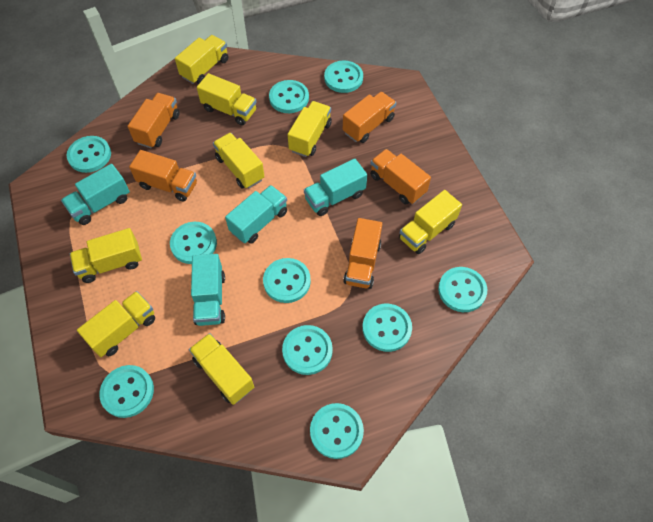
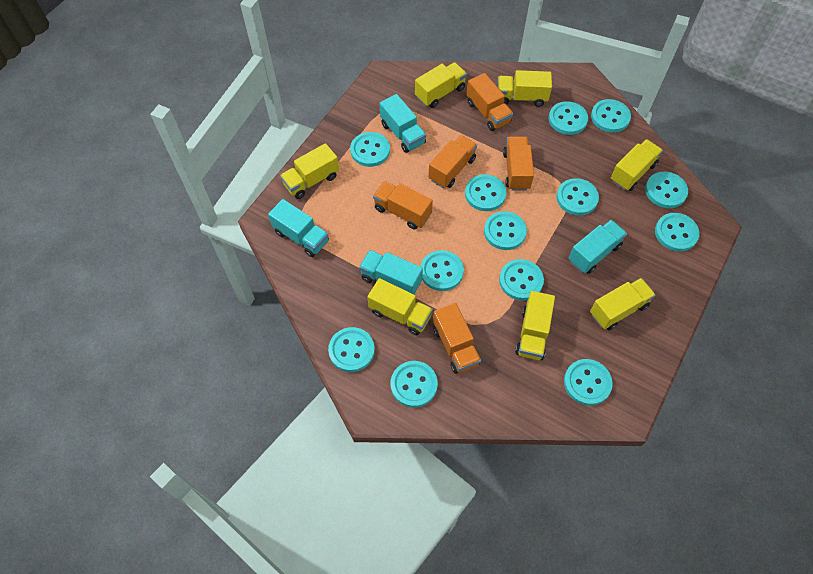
turquoise button: [67,136,111,173] [99,365,154,418] [170,222,217,264] [263,258,311,303] [269,80,309,113] [282,325,333,375] [310,403,364,459] [324,61,363,93] [362,304,412,352] [438,267,487,312] = 10 -> [328,327,375,372] [350,132,390,167] [391,361,438,408] [420,250,464,291] [465,174,506,211] [484,211,527,250] [499,259,544,300] [549,101,588,135] [556,178,599,216] [564,359,613,406] [591,99,631,133] [645,172,688,208] [655,213,699,252] = 13
yellow truck: [70,228,142,283] [77,291,155,357] [175,35,228,84] [189,333,254,405] [197,73,257,125] [213,133,265,188] [287,101,332,157] [399,190,462,254] = 8 -> [280,143,339,199] [367,278,433,335] [415,62,467,108] [497,70,552,107] [515,291,555,360] [590,278,656,330] [611,139,663,191] = 7

